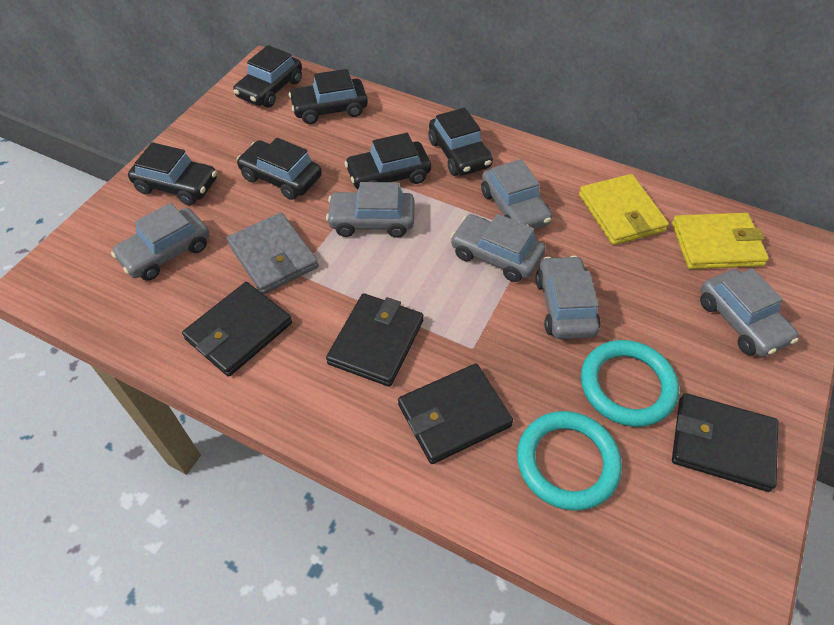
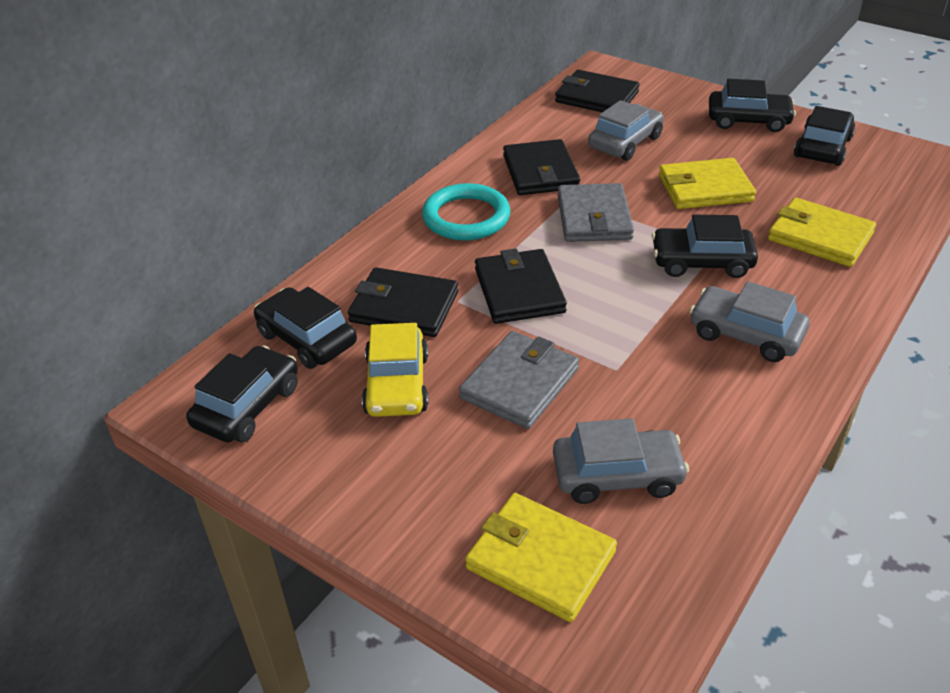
black car: [128,142,217,205] [234,45,302,108] [237,138,322,200] [289,69,368,124] [345,133,431,189] [428,108,493,176] = 6 -> [186,345,298,443] [254,287,357,369] [652,215,758,278] [709,79,796,132] [794,106,855,166] = 5
grey car: [111,203,209,281] [326,182,415,238] [451,214,546,282] [481,159,552,229] [535,255,600,339] [700,268,798,357] = 6 -> [553,418,689,504] [588,100,664,161] [690,281,810,362] = 3
grey wallet: [227,213,319,294] = 1 -> [459,331,579,429] [558,183,634,242] = 2
turquoise ring: [517,411,622,511] [581,340,679,427] = 2 -> [422,183,510,241] = 1
yellow car: none = 0 -> [362,323,429,417] = 1
yellow wallet: [579,174,669,245] [672,213,769,269] = 2 -> [465,493,617,622] [659,158,756,209] [768,197,876,267] = 3

